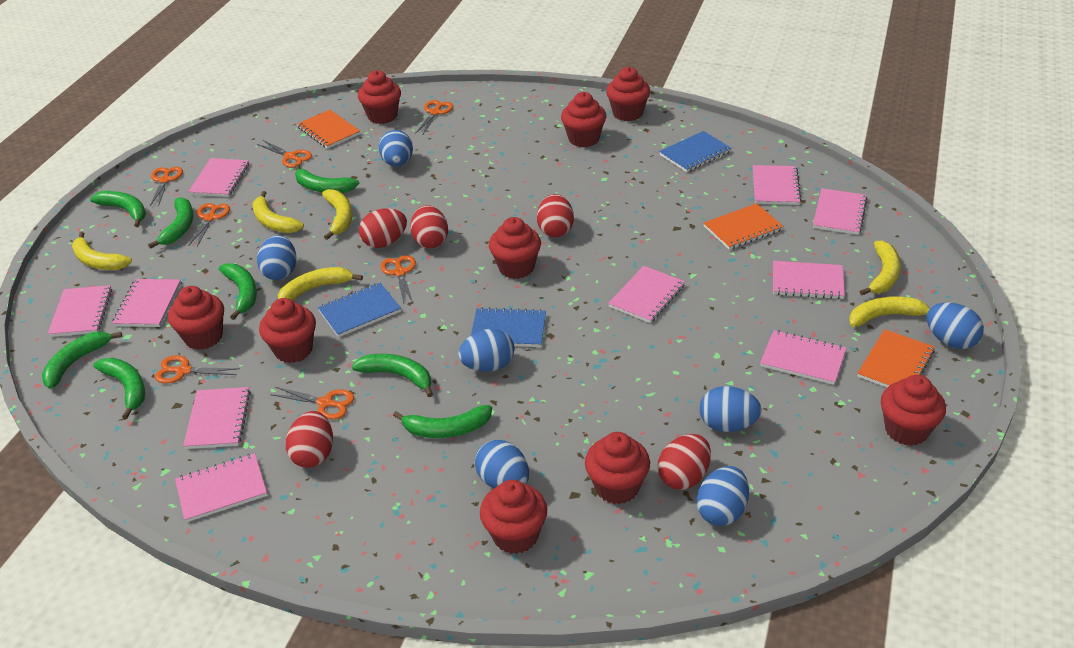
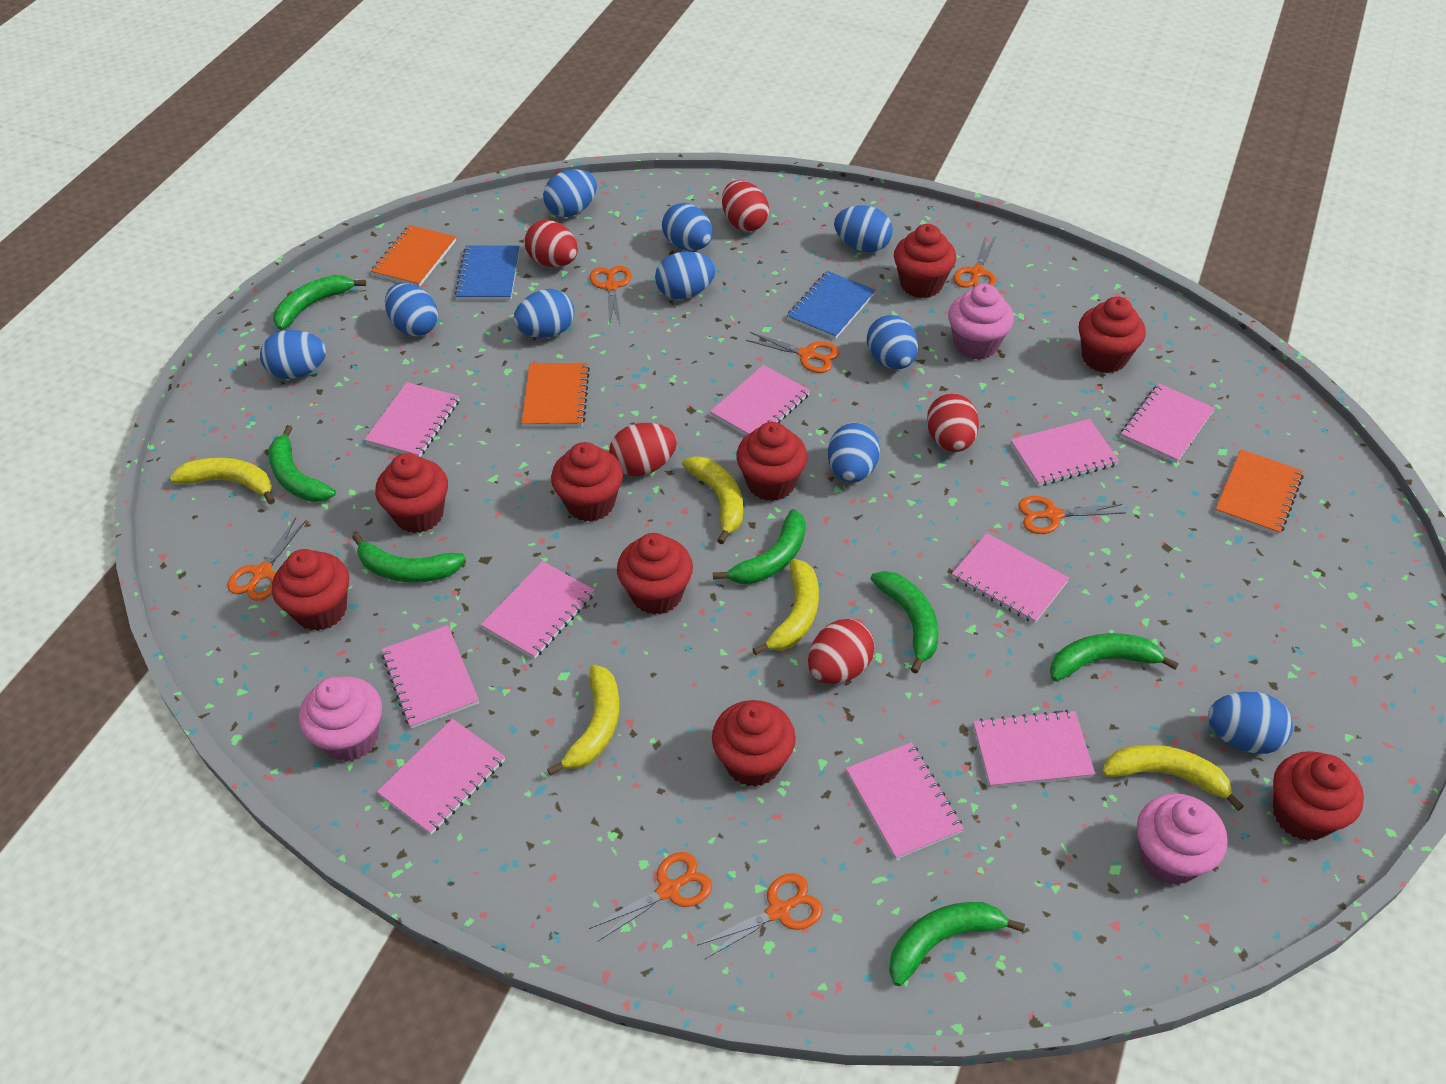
blue egg: [257,235,296,280] [379,130,413,167] [458,329,514,372] [475,440,529,488] [697,466,749,526] [699,386,762,432] [927,303,984,349] = 7 -> [260,330,326,379] [385,283,438,337] [513,289,574,338] [543,169,597,217] [655,251,716,299] [662,203,713,251] [828,423,880,483] [834,205,893,252] [867,315,918,369] [1208,692,1293,754] = 10
blue notebook: [318,283,401,337] [471,307,546,347] [659,131,731,172] = 3 -> [454,246,520,300] [787,271,876,339] = 2
green banana: [42,332,122,389] [90,191,146,227] [93,358,145,419] [148,197,194,249] [219,263,257,320] [295,164,359,193] [352,354,433,397] [393,405,492,438] = 8 -> [268,425,336,502] [273,275,366,330] [352,533,466,583] [713,509,806,584] [871,571,939,674] [889,902,1025,986] [1050,633,1179,681] = 7
pink cupcake: none = 0 -> [299,676,382,762] [948,284,1014,360] [1137,793,1228,885] = 3
yellow banana: [72,231,132,270] [252,191,304,233] [278,267,363,301] [322,189,353,240] [849,296,930,327] [860,241,901,295] = 6 -> [170,457,275,504] [547,665,620,776] [682,456,743,545] [752,559,819,655] [1102,745,1244,811] = 5

